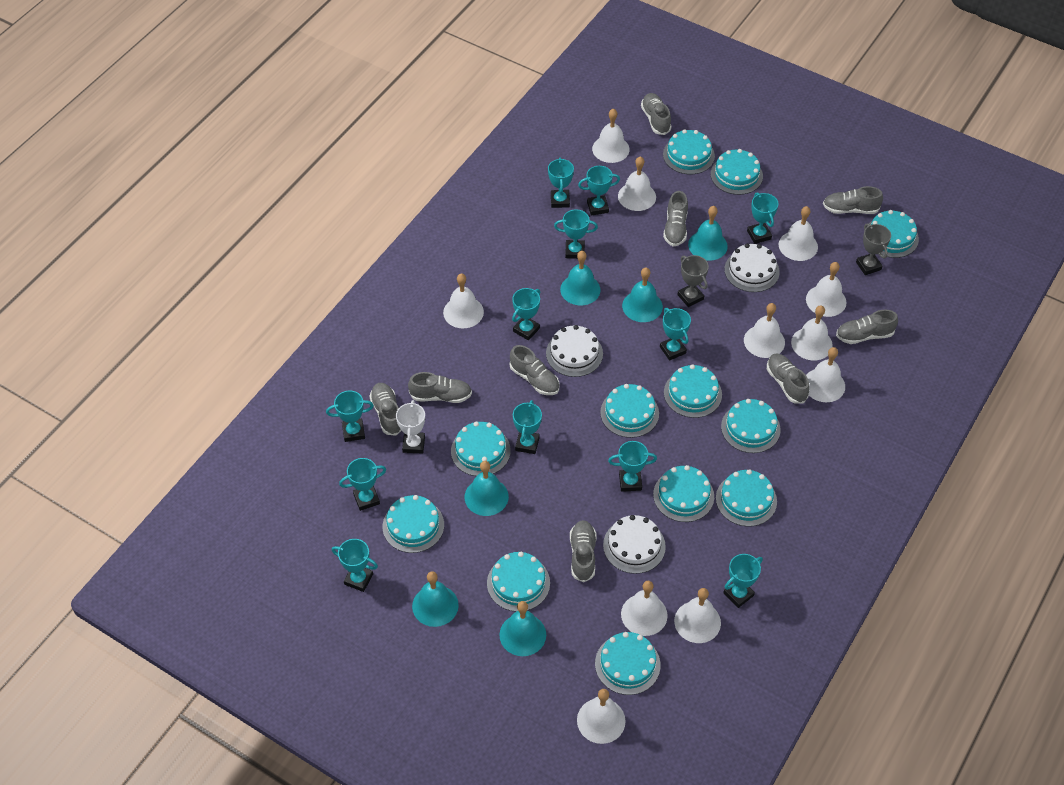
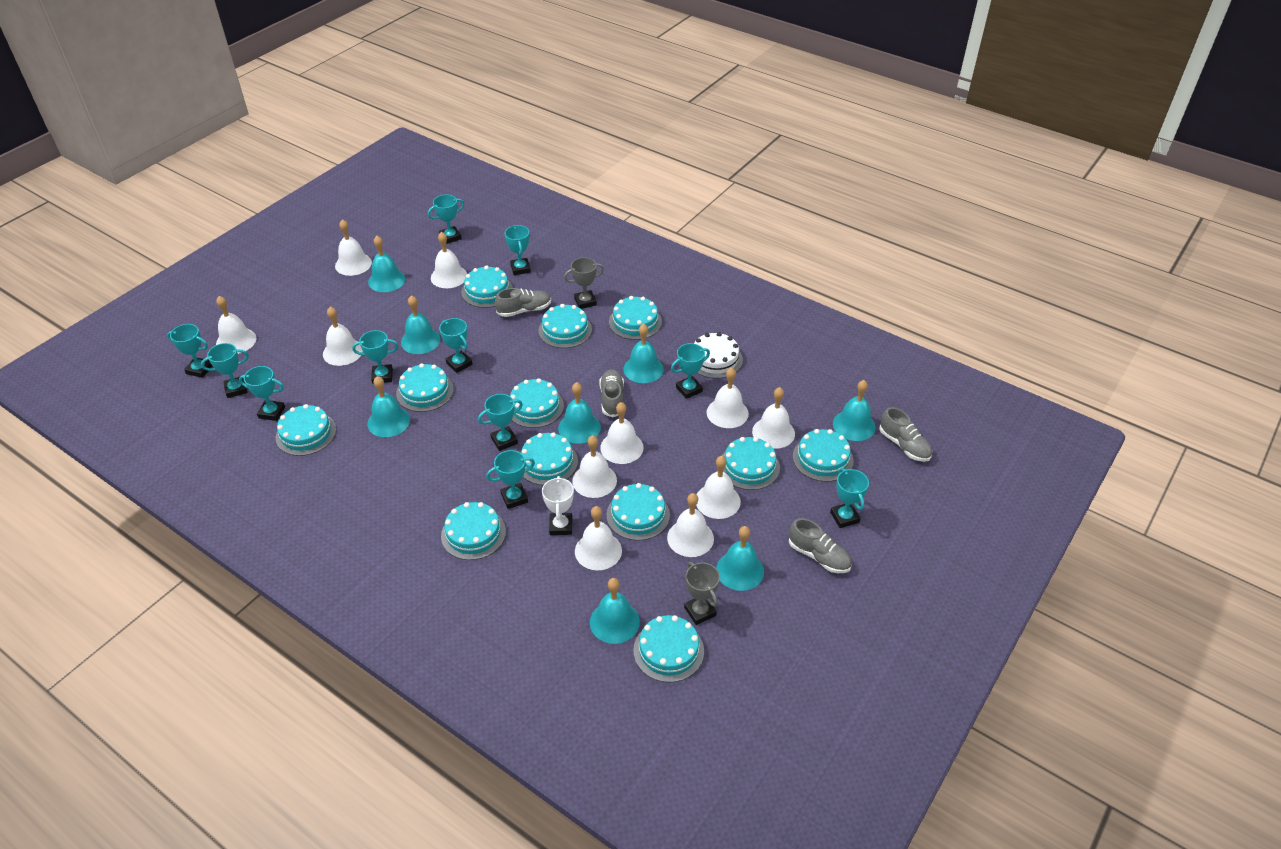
grey shoe: [369,383,401,436] [408,372,472,403] [510,345,559,395] [570,520,596,582] [641,93,672,135] [663,191,688,246] [767,353,809,404] [823,186,883,214] [836,309,898,344] = 9 -> [495,288,551,317] [599,369,624,417] [789,518,852,573] [879,407,932,462] = 4
turquoise bell: [412,571,459,627] [465,461,509,516] [499,601,546,656] [560,251,601,306] [622,267,663,322] [688,206,728,261] = 6 -> [367,376,410,437] [368,236,406,292] [401,295,440,354] [558,382,601,444] [590,578,640,644] [623,324,664,383] [716,526,764,591] [833,380,876,441] = 8
turquoise trophy: [326,390,374,442] [332,539,378,592] [339,458,386,511] [512,288,540,341] [513,400,542,454] [548,158,574,208] [554,209,598,259] [578,166,620,215] [608,441,657,492] [660,308,691,361] [723,554,763,608] [747,192,778,244] = 12 -> [167,324,213,378] [201,343,249,398] [239,366,285,421] [352,330,398,384] [428,194,464,244] [439,318,473,373] [478,394,523,451] [486,450,535,509] [504,225,531,275] [671,343,710,399] [830,468,869,528] = 11
white cake: [546,325,603,377] [603,515,666,574] [725,244,780,292] = 3 -> [694,332,743,379] = 1

